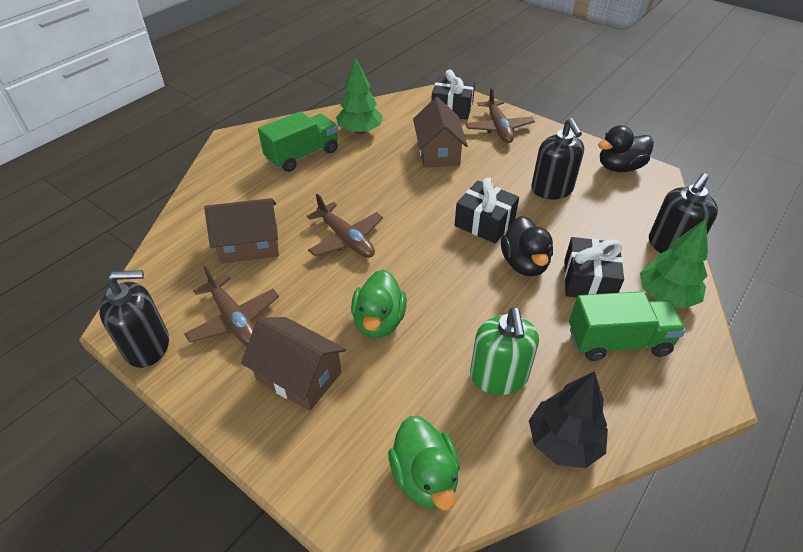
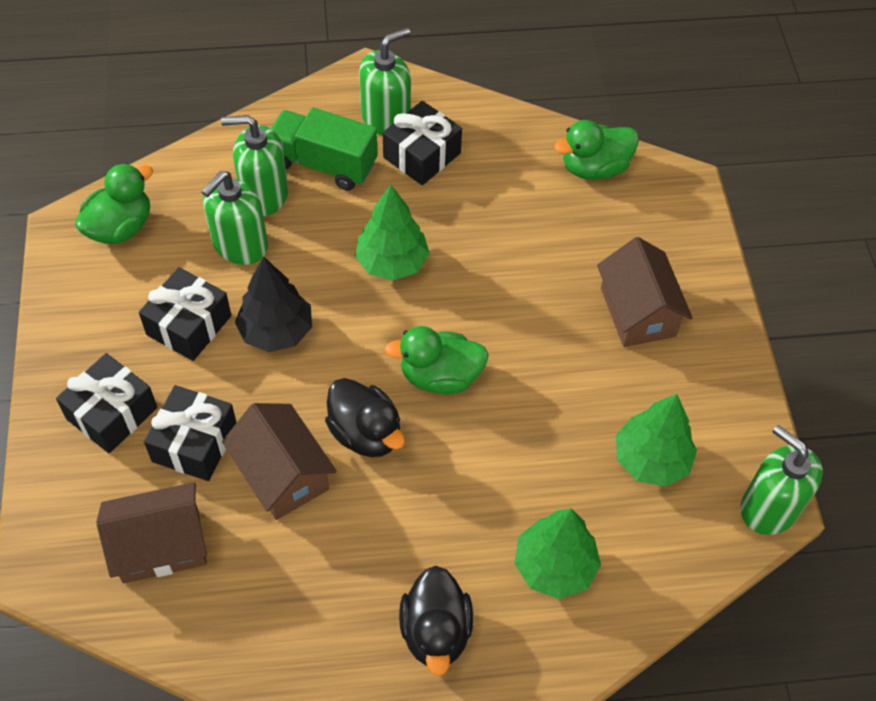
black gift: [431,69,475,120] [455,177,519,244] [564,237,624,298] = 3 -> [56,353,157,453] [139,267,231,361] [144,385,237,481] [383,101,462,185] = 4
black soap dispenser: [99,270,169,368] [531,118,584,199] [649,173,718,253] = 3 -> none = 0
brown plane: [184,266,279,346] [307,193,383,258] [465,87,535,143] = 3 -> none = 0
green duck: [351,269,407,338] [388,416,460,510] = 2 -> [75,163,153,244] [384,326,489,394] [554,120,639,180] = 3
green soap dispenser: [470,307,539,395] = 1 -> [201,171,268,265] [221,115,288,216] [359,28,411,136] [740,425,823,535] = 4
green tree: [336,58,383,134] [640,219,708,309] = 2 -> [355,185,430,281] [514,508,601,599] [616,394,697,487] = 3
green truck: [258,111,338,172] [569,291,686,361] = 2 -> [271,108,377,191] = 1

